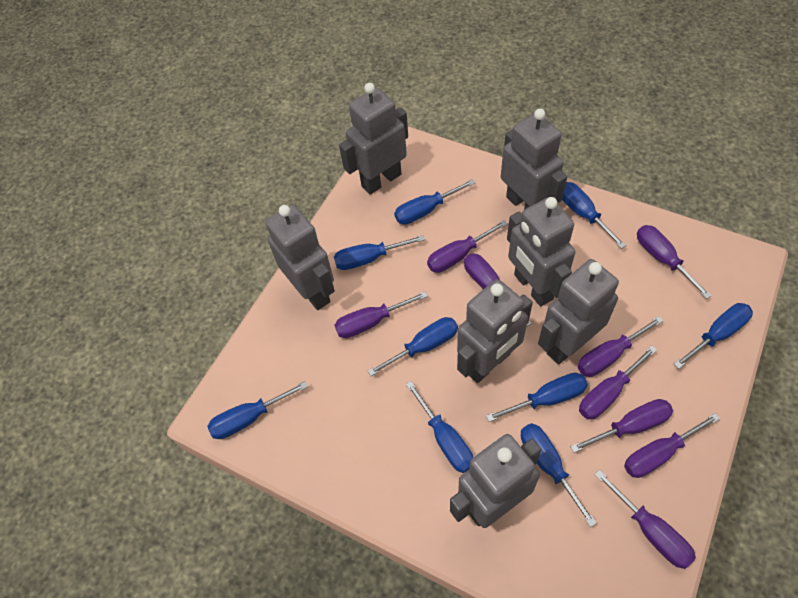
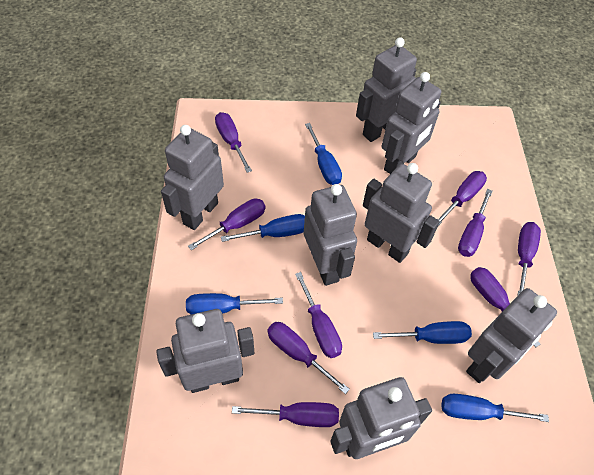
blue screwdriver: [207,381,308,439] [334,235,425,270] [368,317,458,376] [394,179,475,225] [406,381,473,473] [486,373,588,422] [521,423,597,527] [562,182,626,249] [674,303,753,369] = 9 -> [186,293,283,314] [221,214,305,242] [305,123,342,185] [373,321,472,344] [441,394,549,422] = 5
grey robot: [265,205,335,310] [339,83,408,195] [450,434,541,528] [457,279,533,383] [501,109,567,210] [507,197,576,306] [538,259,619,365] = 7 -> [156,309,254,393] [161,125,224,230] [304,184,357,286] [330,377,432,459] [356,37,417,142] [363,163,440,263] [382,72,441,174] [466,288,557,383] = 8

